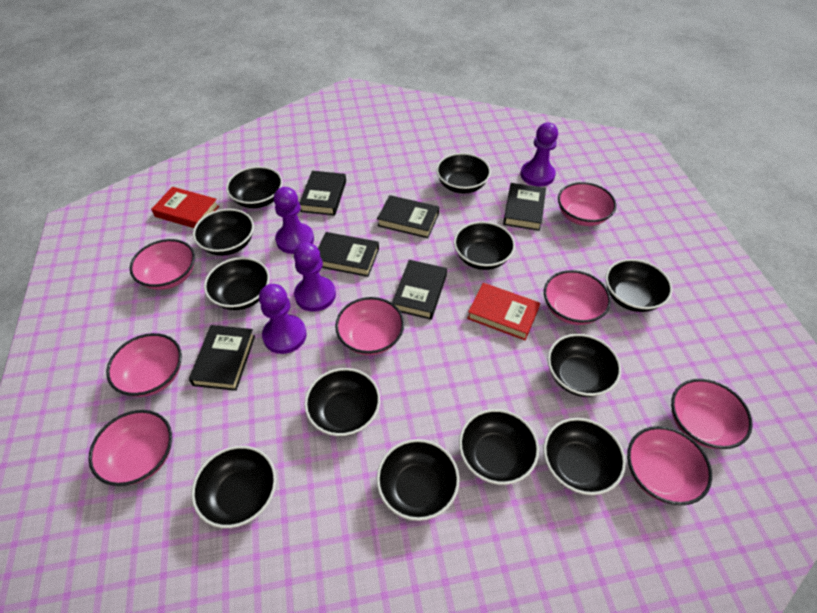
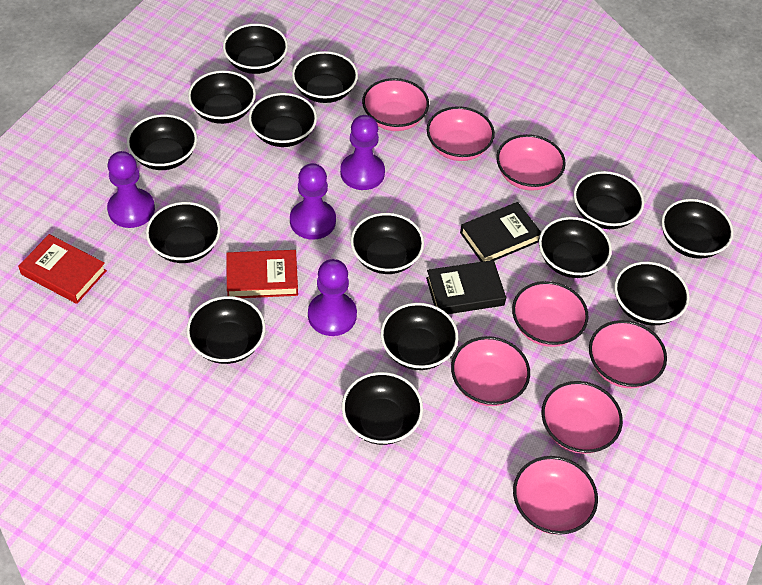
black book: [189,325,255,391] [299,171,346,216] [318,232,379,277] [377,195,439,238] [392,260,447,320] [503,183,546,231] = 6 -> [426,260,506,314] [460,202,541,262] = 2
black bowl: [191,446,276,528] [193,209,254,256] [204,257,270,310] [226,166,283,208] [304,368,380,436] [376,439,459,521] [436,153,491,193] [454,221,515,270] [459,409,539,485] [543,418,626,495] [548,334,621,397] [605,259,672,312] = 12 -> [127,114,197,170] [146,202,221,263] [186,296,266,364] [188,70,256,124] [223,24,288,74] [249,93,317,147] [292,51,358,103] [342,372,423,445] [351,213,424,274] [381,303,458,370] [539,217,612,278] [574,171,644,229] [614,261,690,325] [661,199,734,259] = 14

